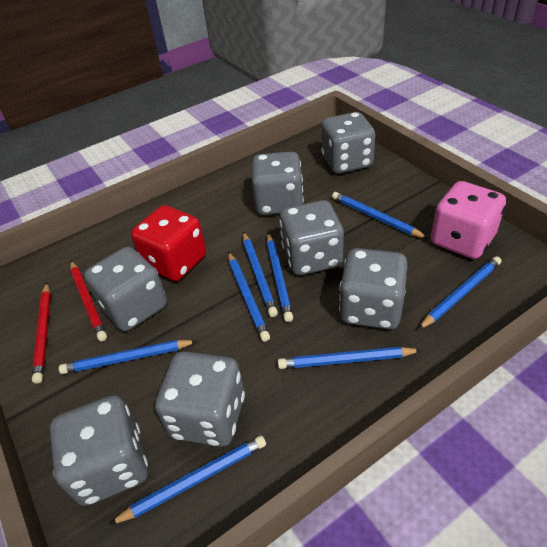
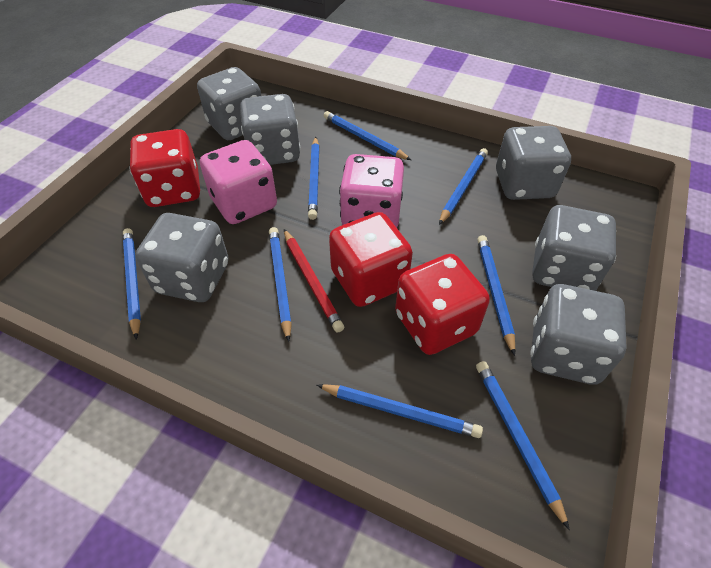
grey dice: [50,395,148,506] [84,247,167,331] [155,351,245,447] [252,152,304,215] [279,200,344,275] [321,112,375,174] [339,248,408,330] = 7 -> [135,213,229,302] [197,67,261,140] [240,94,301,165] [496,126,571,200] [530,284,627,385] [532,205,616,291] = 6
pink dice: [431,181,506,259] = 1 -> [200,140,277,224] [339,154,404,228] = 2
red dice: [131,205,206,281] = 1 -> [130,129,200,207] [329,212,413,307] [395,254,490,355] = 3
red pencil: [32,283,51,384] [70,261,107,341] = 2 -> [284,229,344,332] = 1

